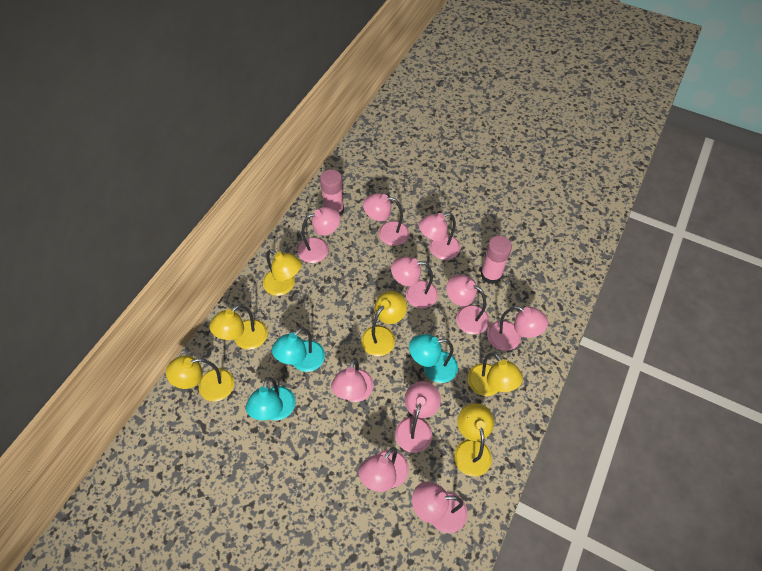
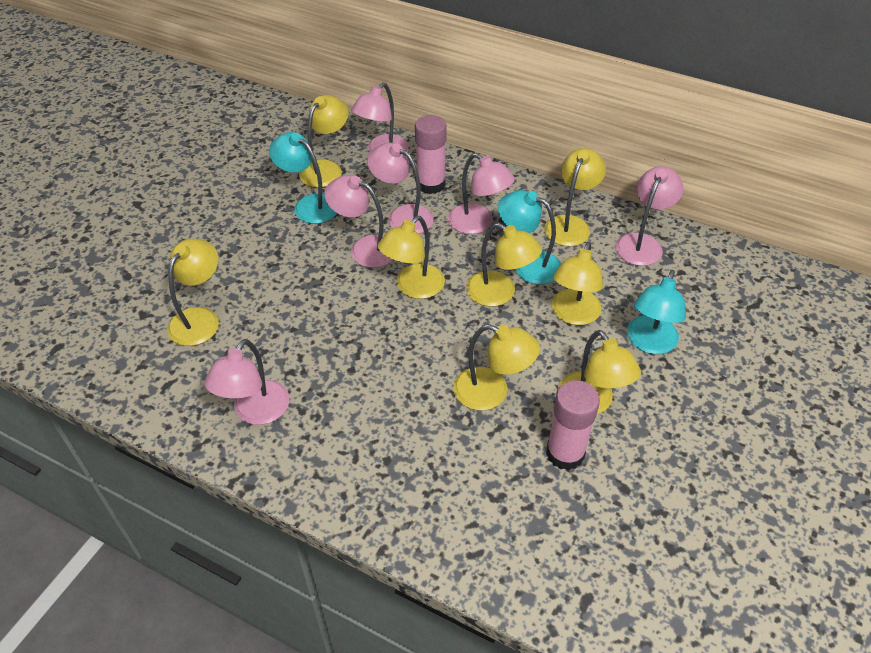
pink lamp: [297,207,340,263] [331,358,374,402] [359,447,409,492] [363,193,409,246] [391,256,438,309] [395,381,441,453] [412,482,468,533] [419,213,460,260] [446,275,489,335] [487,306,548,351] = 10 -> [204,339,290,425] [325,175,393,268] [351,83,409,153] [367,143,434,234] [448,153,515,234] [616,166,683,266] = 6
yellow lamp: [166,355,234,402] [209,305,268,350] [263,249,302,296] [361,291,407,356] [454,403,494,477] [468,353,523,396] = 6 -> [167,239,219,346] [299,95,348,187] [378,216,445,299] [453,324,540,410] [466,223,542,306] [544,148,606,246] [552,241,603,325] [558,330,641,414] = 8

